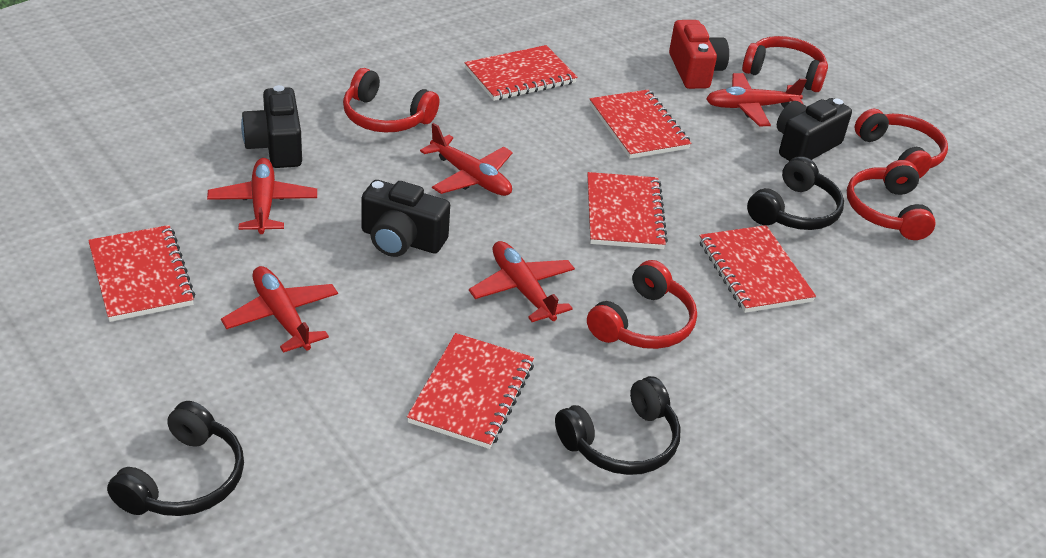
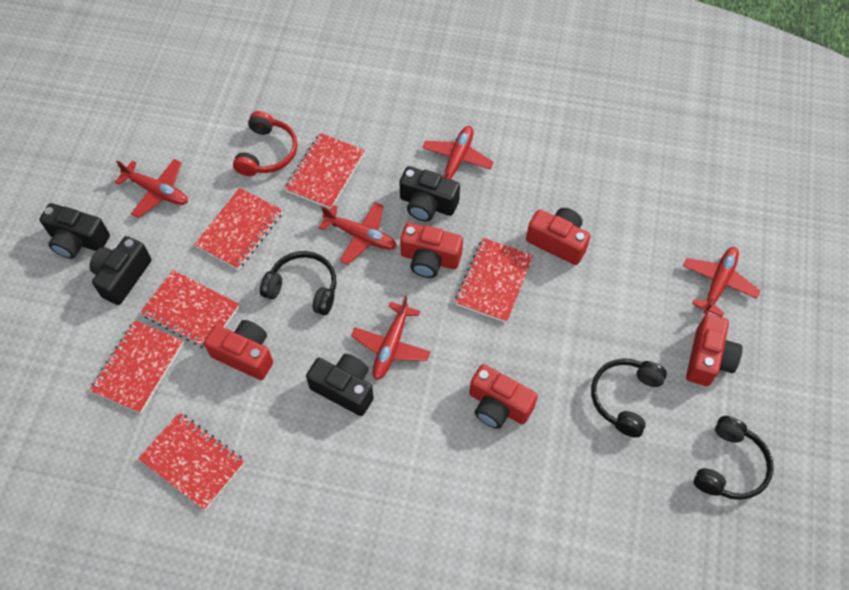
black camera: [241,85,302,168] [362,180,450,257] [777,98,852,161] = 3 -> [39,203,110,259] [89,236,151,305] [306,354,374,416] [399,166,460,222] = 4
red camera: [669,20,729,89] = 1 -> [204,320,273,380] [400,223,463,278] [469,364,538,429] [526,208,591,265] [686,314,743,386] = 5
red headphones: [343,68,439,133] [587,260,697,349] [742,36,828,92] [847,160,936,240] [855,109,948,179] = 5 -> [233,111,298,176] = 1

